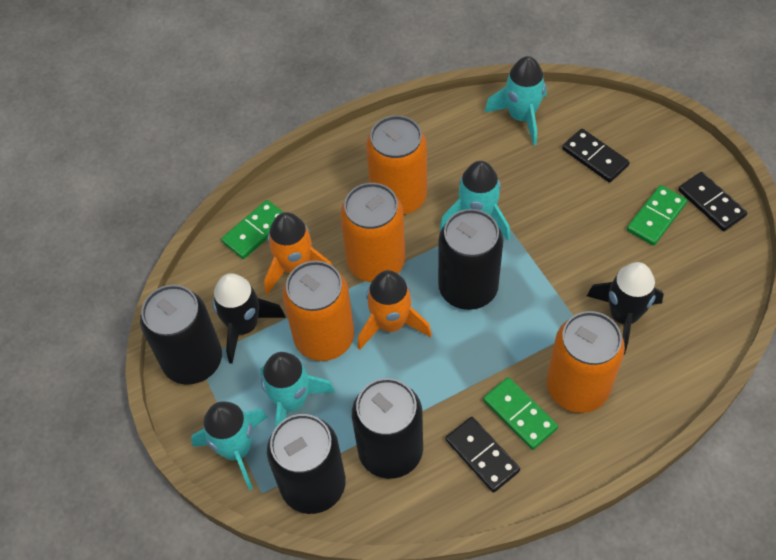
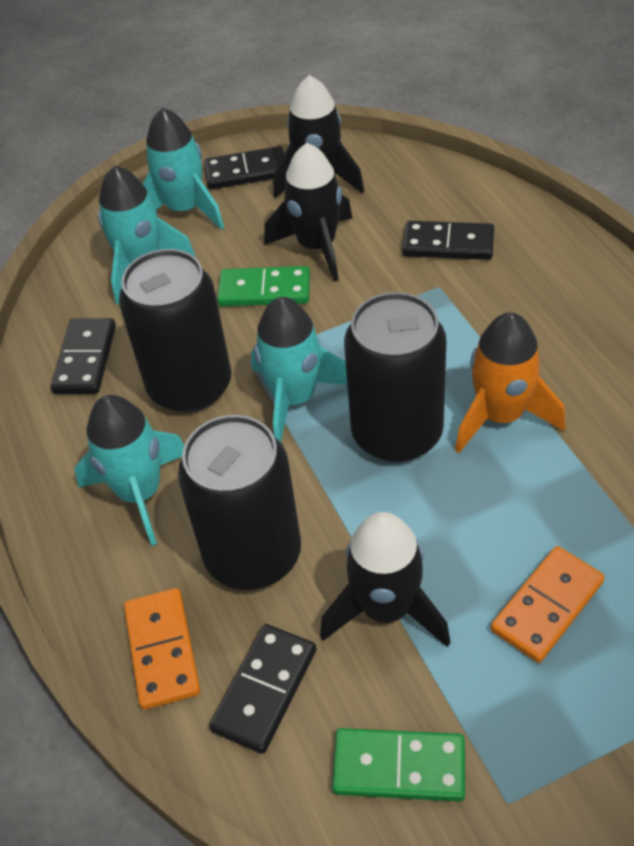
black can: [140,285,222,385] [267,414,346,514] [352,378,423,479] [438,209,503,310] = 4 -> [119,249,231,413] [178,415,301,590] [344,292,446,462] = 3
black domino: [445,417,520,493] [562,129,630,183] [678,172,747,231] = 3 -> [51,318,116,394] [204,146,284,189] [209,624,316,754] [402,221,494,260] = 4
black rocket: [212,273,286,364] [587,262,664,355] = 2 -> [264,143,352,282] [273,75,364,199] [320,512,451,647] = 3
green domino: [221,200,284,259] [483,377,558,450] [627,185,687,246] = 3 -> [217,266,310,306] [332,728,465,802] = 2
orange can: [283,261,354,361] [340,183,405,282] [366,115,427,215] [547,311,625,413] = 4 -> none = 0
orange domino: none = 0 -> [124,588,200,710] [491,546,605,663] = 2
orange rocket: [264,212,332,295] [357,270,432,350] = 2 -> [455,312,565,453] = 1

